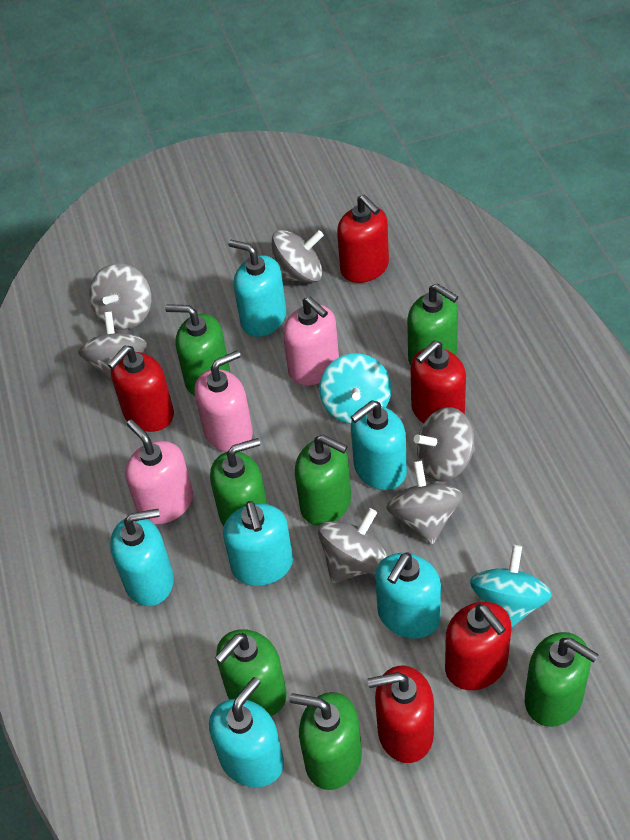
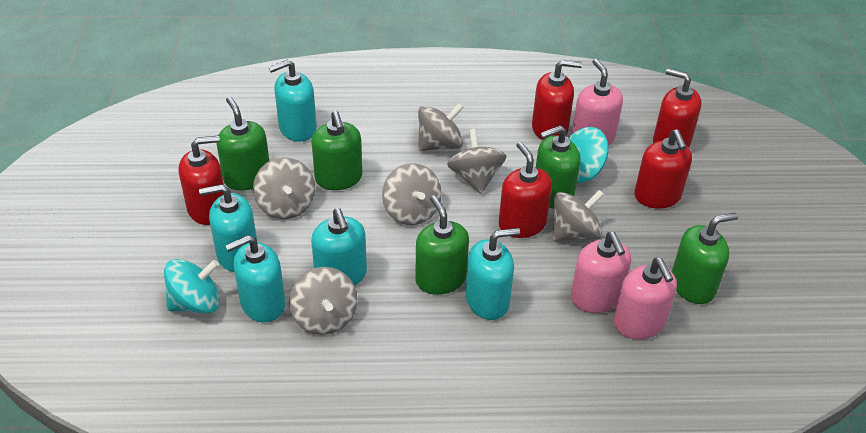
green soap dispenser: [165,304,230,396] [210,438,267,526] [215,629,287,716] [290,692,362,790] [295,435,351,526] [407,283,458,365] [525,632,599,727] = 7 -> [217,97,269,191] [312,111,362,190] [415,195,469,295] [536,125,581,209] [672,213,738,304] = 5
turquoise soap dispenser: [110,509,174,606] [209,677,284,787] [223,501,293,586] [228,240,286,337] [351,400,407,490] [375,552,441,639] = 6 -> [199,184,257,272] [225,235,285,322] [269,59,317,142] [311,208,367,286] [465,228,520,320] = 5

